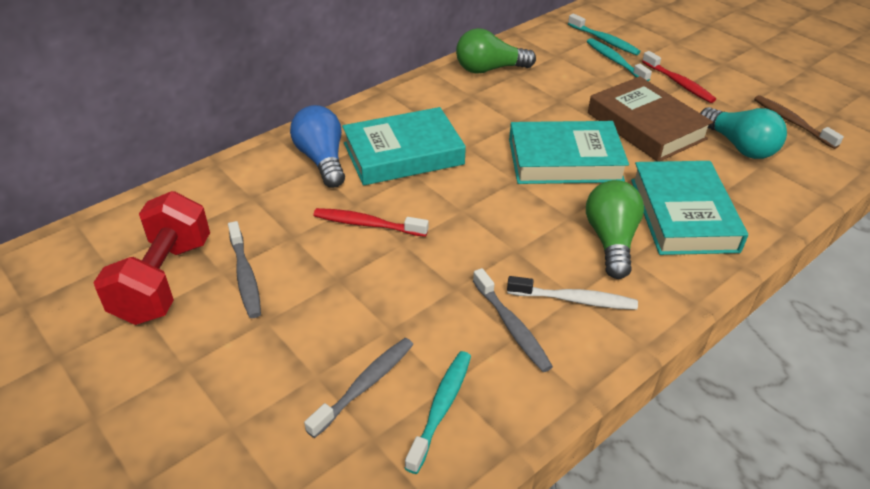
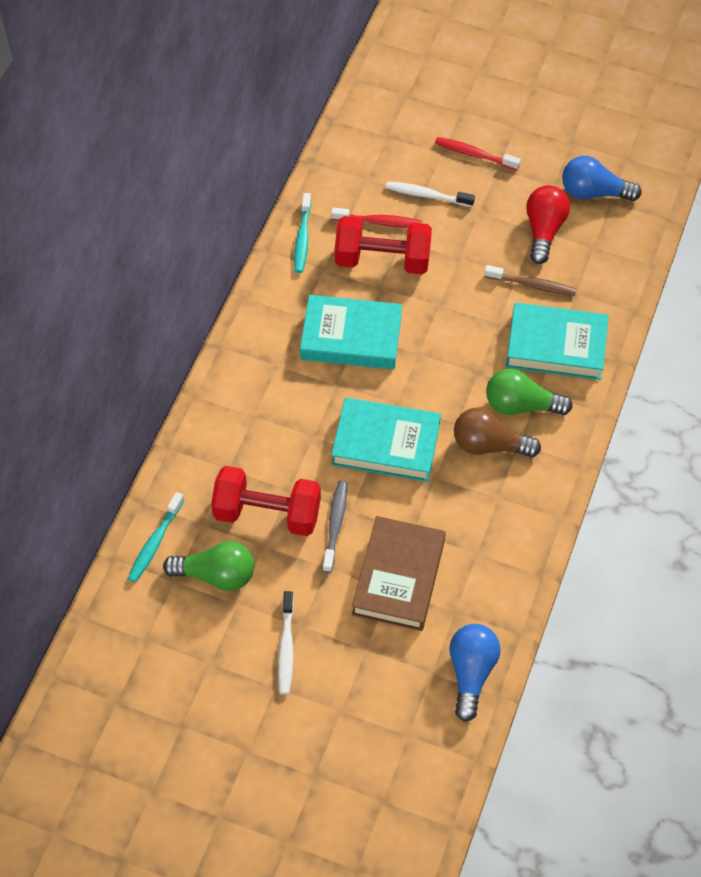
blue light bulb: [290,105,345,188] = 1 -> [449,624,501,722] [562,156,642,201] = 2
brown light bulb: none = 0 -> [454,408,541,457] = 1
grey toothbrush: [228,221,261,318] [304,338,414,438] [473,268,553,372] = 3 -> [323,480,347,572] = 1
red dumbbell: [93,191,210,325] = 1 -> [211,466,321,536] [335,216,432,274] = 2
red light bulb: none = 0 -> [526,185,570,264] = 1
turquoise light bulb: [700,107,787,159] = 1 -> none = 0
turquoise toothbrush: [405,351,471,474] [568,14,641,55] [587,38,652,82] = 3 -> [128,492,184,582] [294,193,311,273] = 2
white toothbrush: [507,276,638,310] = 1 -> [278,591,294,694] [386,181,475,207] = 2

